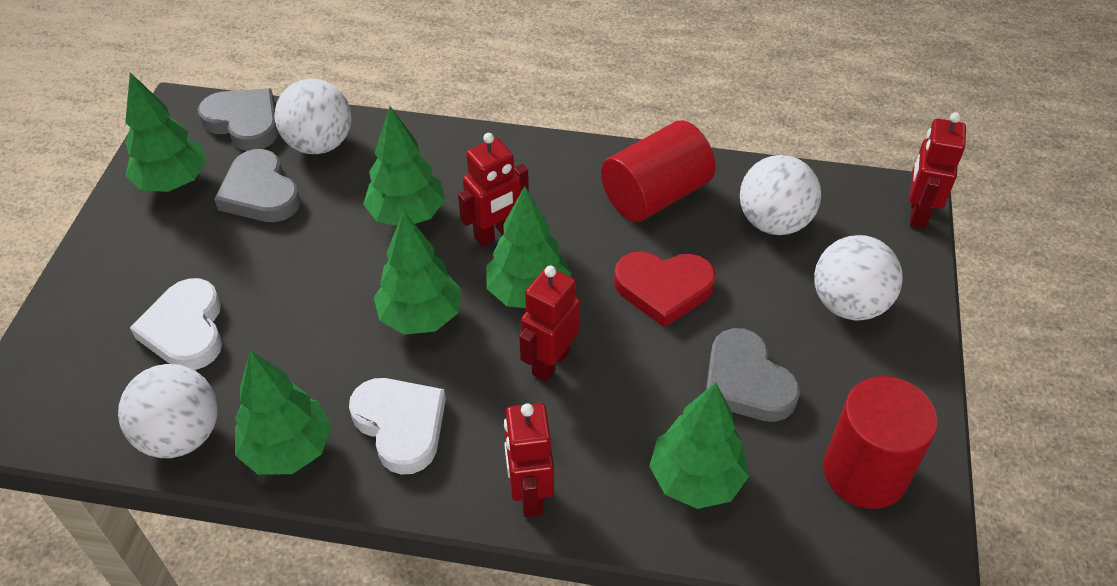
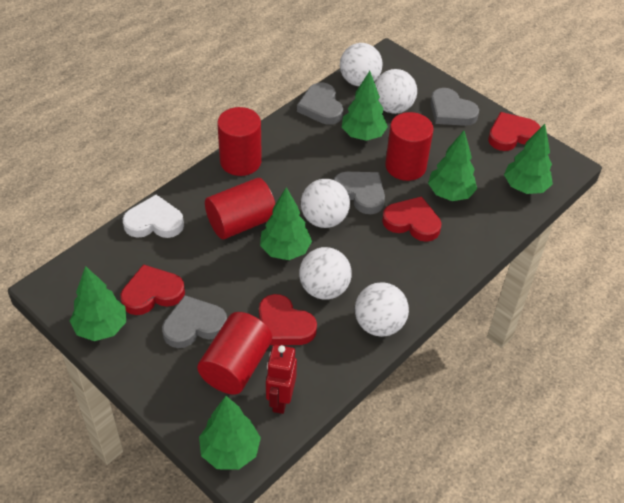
grey heart: [198,88,278,151] [214,149,301,222] [706,328,800,422] = 3 -> [162,295,227,348] [297,82,343,125] [334,172,385,214] [430,88,479,126] = 4
red cylinder: [601,120,716,222] [823,376,938,509] = 2 -> [197,312,272,394] [205,178,275,240] [217,107,262,176] [385,112,434,181] = 4
red heart: [614,251,716,327] = 1 -> [120,264,185,315] [259,294,317,345] [382,196,441,242] [488,112,541,151] = 4
red robot: [458,133,529,246] [504,403,554,517] [519,266,580,382] [910,112,966,229] = 4 -> [266,345,297,414] = 1
white ball: [118,364,218,458] [275,79,351,154] [740,155,821,235] [814,235,903,321] = 4 -> [299,247,352,299] [301,179,350,228] [340,43,383,86] [355,282,409,337] [375,69,417,114] = 5
white heart: [130,278,222,370] [349,378,446,475] = 2 -> [123,195,184,238] = 1

